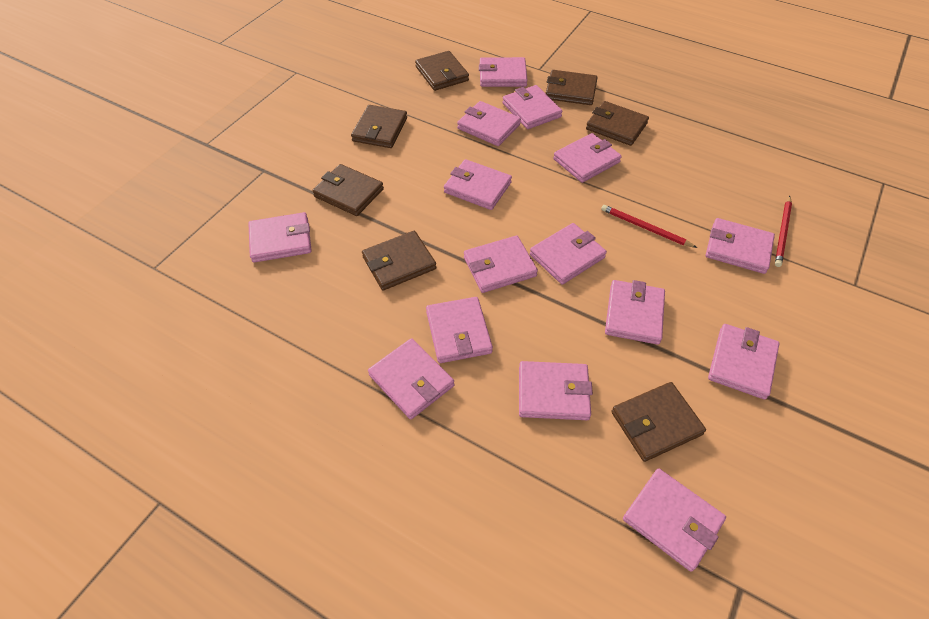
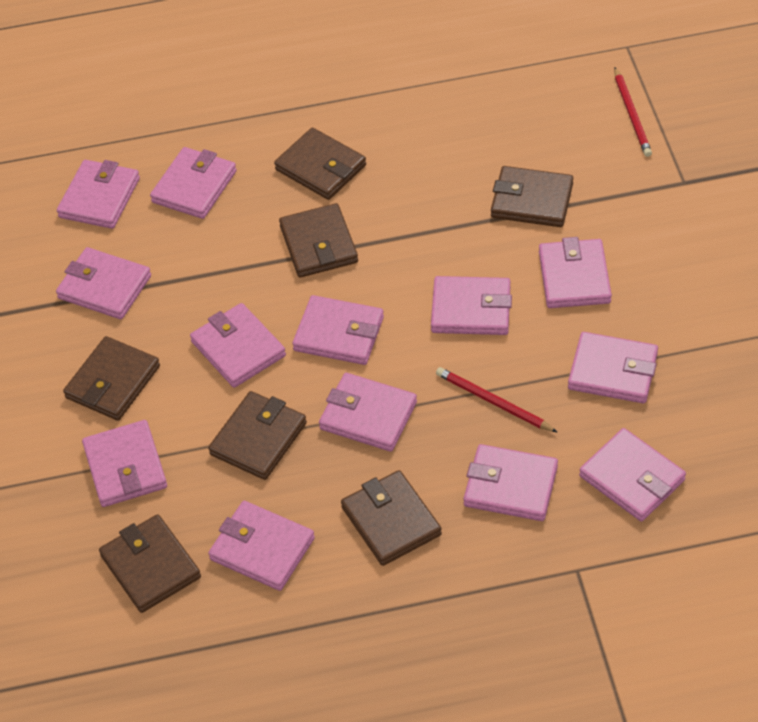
pink wallet: [248,212,312,263] [368,338,454,419] [426,297,493,363] [444,159,512,210] [457,101,521,146] [464,235,538,293] [479,57,528,87] [502,85,562,129] [519,361,593,420] [530,223,607,285] [553,133,622,183] [605,280,665,345] [623,468,726,571] [706,218,775,274] [708,324,780,400] = 15 -> [56,247,151,319] [57,160,140,229] [82,420,167,507] [150,147,237,219] [190,303,286,388] [208,501,315,591] [292,295,384,365] [319,373,417,452] [431,276,512,335] [463,444,558,521] [539,237,612,308] [568,332,658,403] [579,428,686,521] = 13

